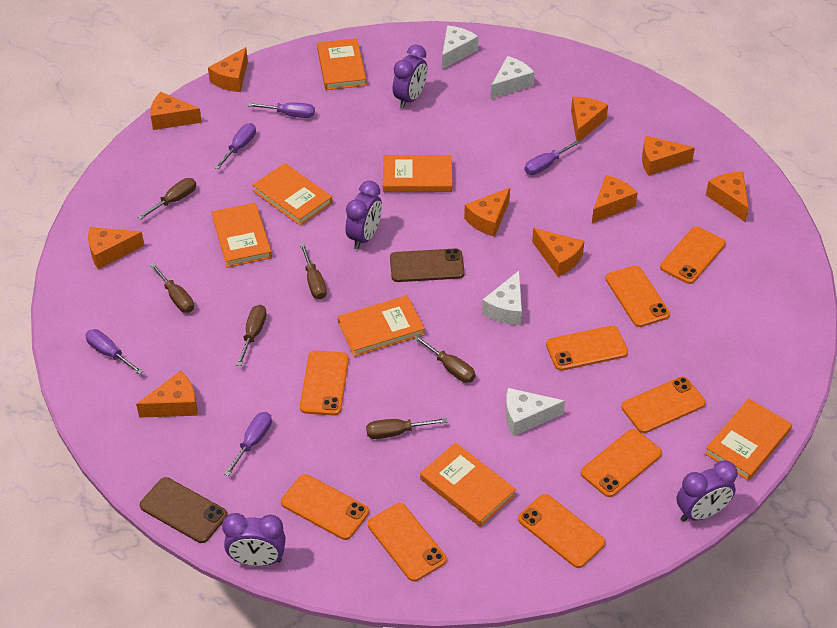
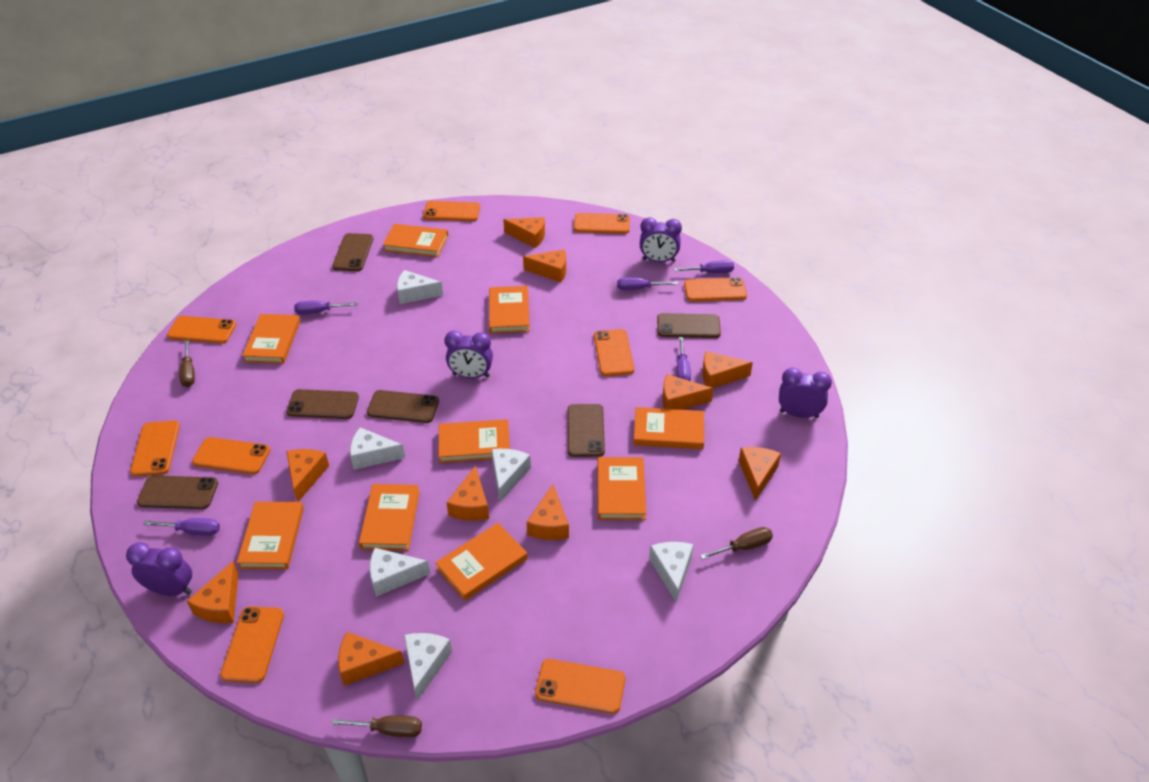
brown phone: [140,477,227,543] [390,248,465,282] = 2 -> [137,475,218,509] [286,389,359,419] [332,233,373,271] [367,390,439,423] [568,404,605,457] [657,313,721,338] = 6
brown screwdriver: [138,178,196,220] [150,263,194,313] [236,305,267,366] [300,243,327,299] [366,418,447,439] [414,335,475,383] = 6 -> [179,340,195,387] [331,715,422,737] [700,527,773,560] = 3
orange book: [212,203,272,268] [253,163,333,226] [317,38,366,90] [338,295,425,357] [383,155,452,192] [420,443,516,527] [705,398,792,481] = 7 -> [237,502,304,569] [242,314,300,364] [359,484,420,551] [383,224,448,257] [435,523,528,601] [439,419,510,463] [489,286,530,333] [598,457,646,520] [633,407,704,449] = 9
white cheese: [442,26,478,69] [482,271,522,325] [491,56,535,99] [505,388,565,436] = 4 -> [350,427,405,470] [369,548,431,597] [397,270,443,304] [404,633,452,701] [491,449,531,502] [649,542,693,603] = 6

